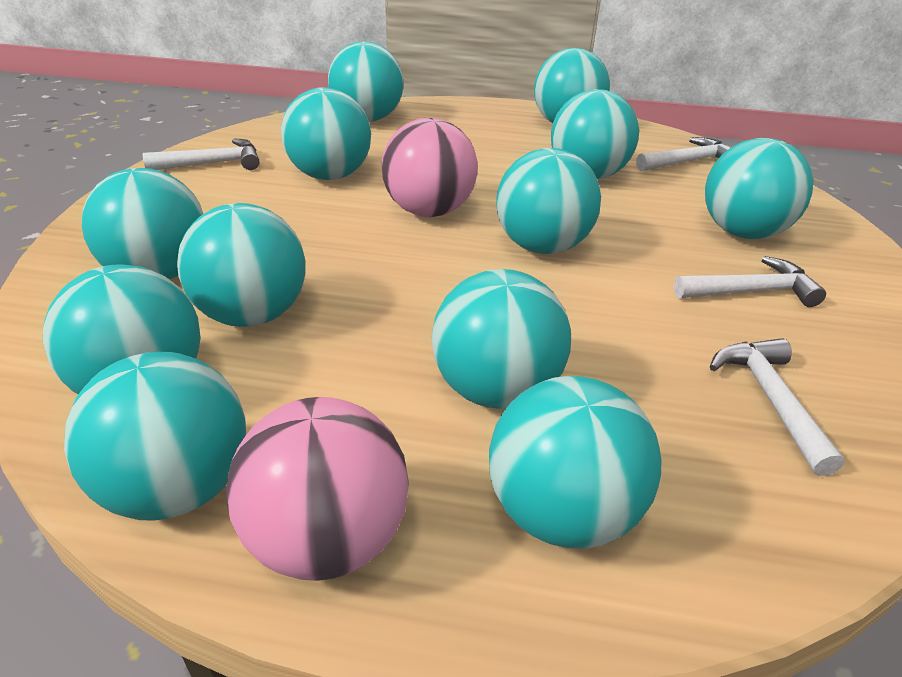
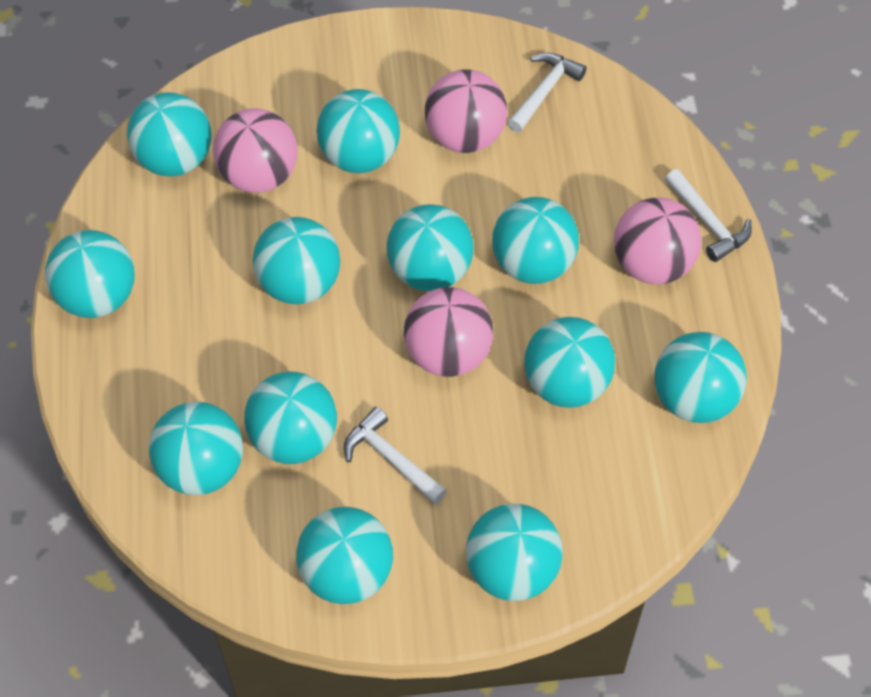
pink ball: [226,397,409,581] [382,118,478,217] = 2 -> [213,108,298,193] [404,287,493,377] [425,69,507,153] [614,197,702,284] = 4
white hammer: [143,139,260,170] [636,137,731,171] [674,256,826,307] [710,338,845,476] = 4 -> [344,407,447,504] [507,53,587,132] [665,169,752,262] = 3

